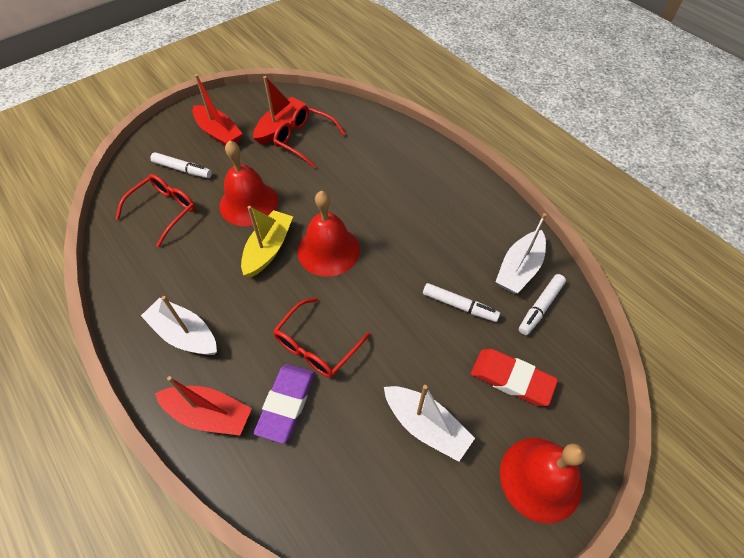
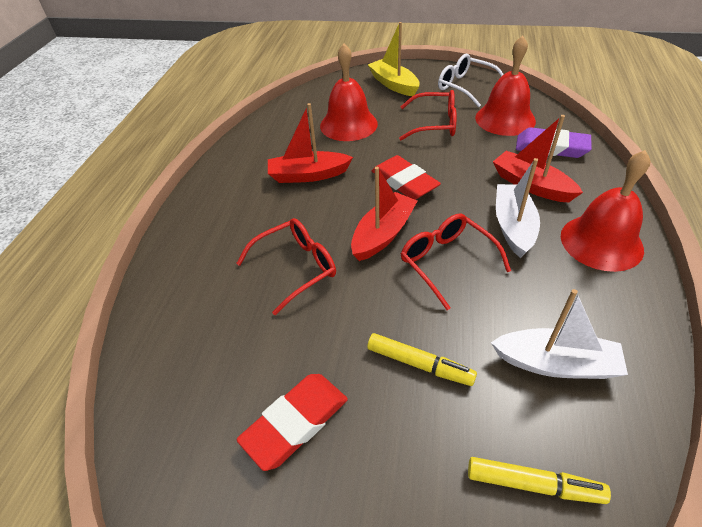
red eraser: [471,349,558,406] = 1 -> [237,374,348,471] [372,155,441,200] = 2
white boat: [141,296,217,355] [384,385,475,462] [495,213,547,293] = 3 -> [491,289,628,379] [496,158,540,258] = 2
white glasses: none = 0 -> [438,54,504,107] = 1
white marker: [150,152,212,178] [423,283,500,322] [519,274,566,335] = 3 -> none = 0
yellow marker: none = 0 -> [367,333,477,386] [468,457,611,504] = 2

